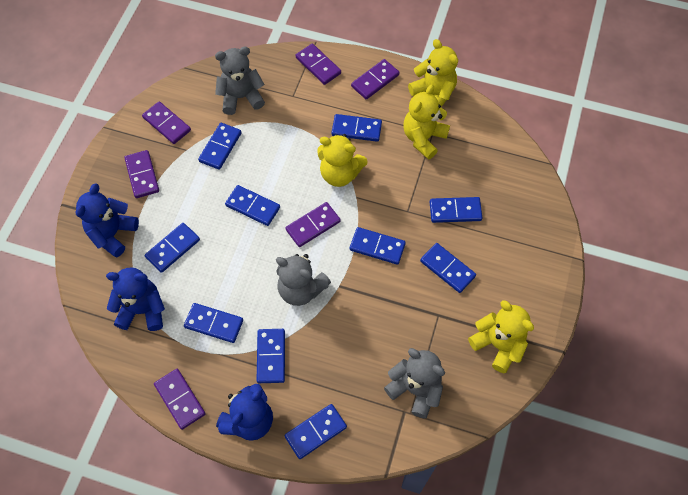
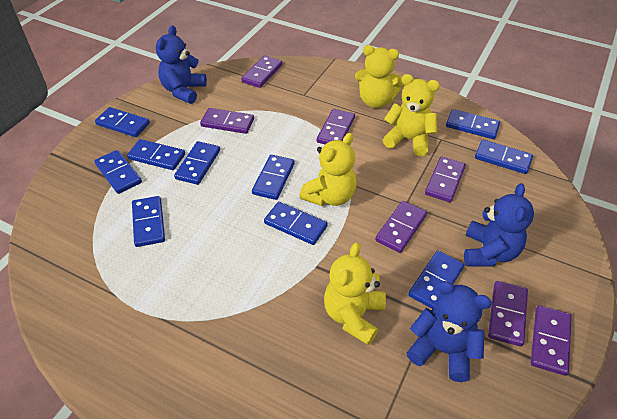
grey teddy bear: [215,46,265,115] [276,254,331,306] [384,348,445,419] = 3 -> none = 0
purple domino: [125,150,159,198] [142,101,191,144] [154,369,205,430] [285,202,341,247] [296,44,341,85] [351,59,400,99] = 6 -> [200,108,254,134] [241,56,282,88] [317,109,355,144] [375,201,427,253] [425,156,466,202] [488,281,528,347] [531,305,572,376] = 7

